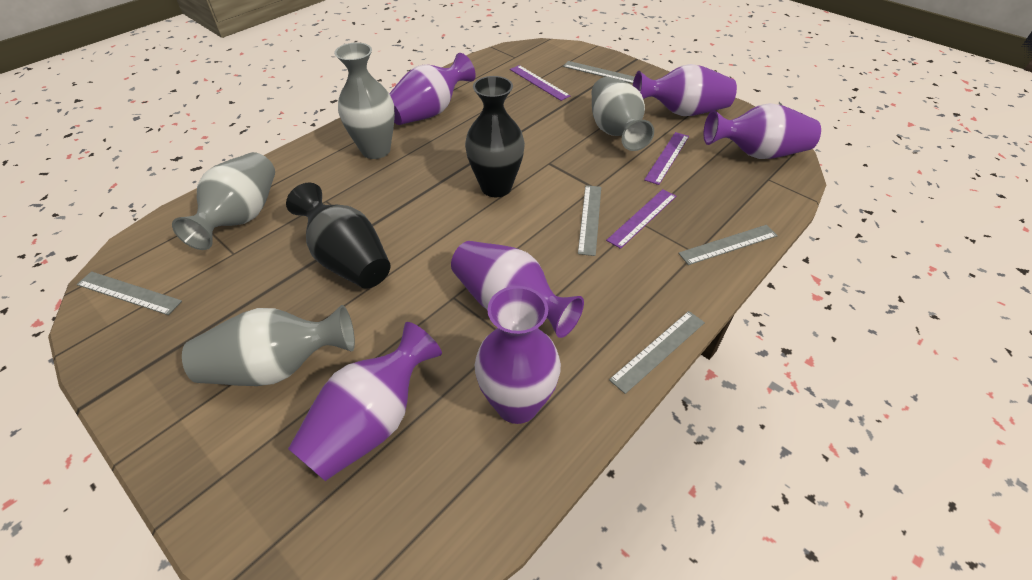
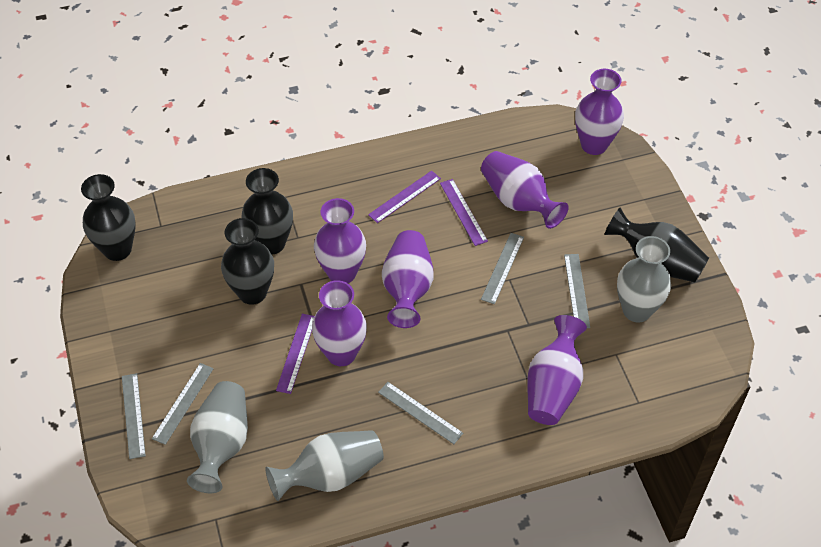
black vase: [286,183,391,289] [465,76,525,197] = 2 -> [81,174,136,261] [221,218,274,305] [241,168,293,255] [605,208,709,283] = 4
grey vase: [172,152,275,250] [182,305,355,386] [334,42,395,159] [592,77,654,151] = 4 -> [187,381,248,493] [266,430,384,501] [617,236,671,322] = 3

